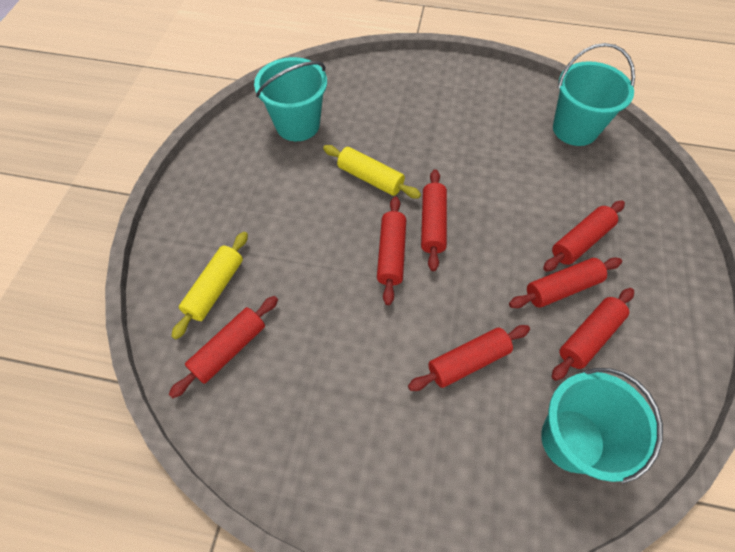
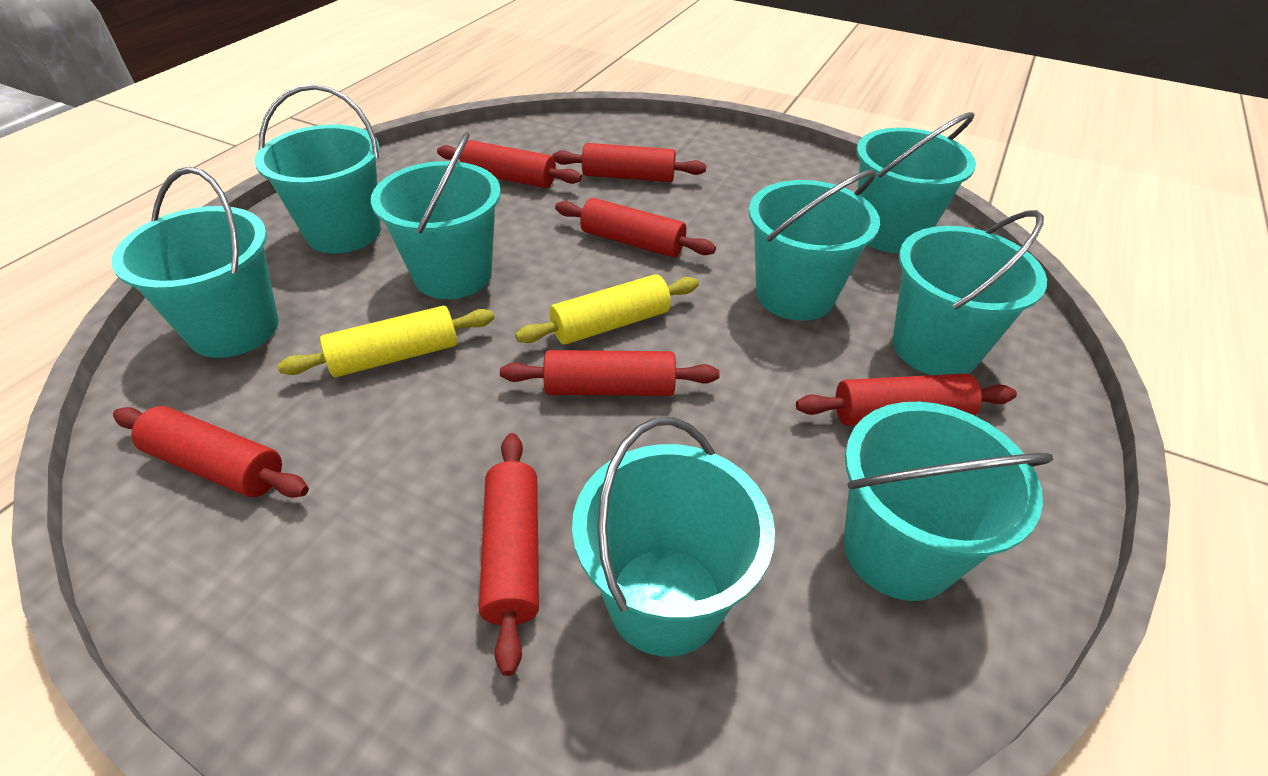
turquoise bucket: [254,57,327,141] [541,368,663,484] [553,43,635,146] = 3 -> [111,167,279,358] [254,84,381,253] [371,132,501,299] [572,417,775,656] [749,170,880,321] [844,402,1053,601] [856,112,976,253] [893,210,1047,375] = 8

